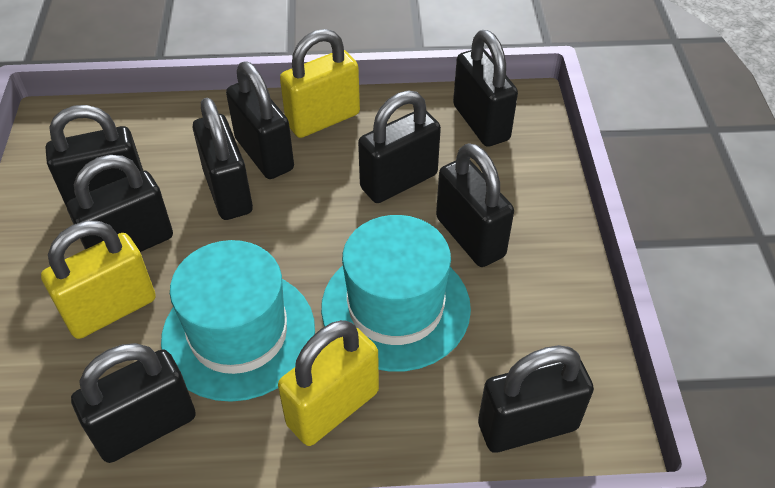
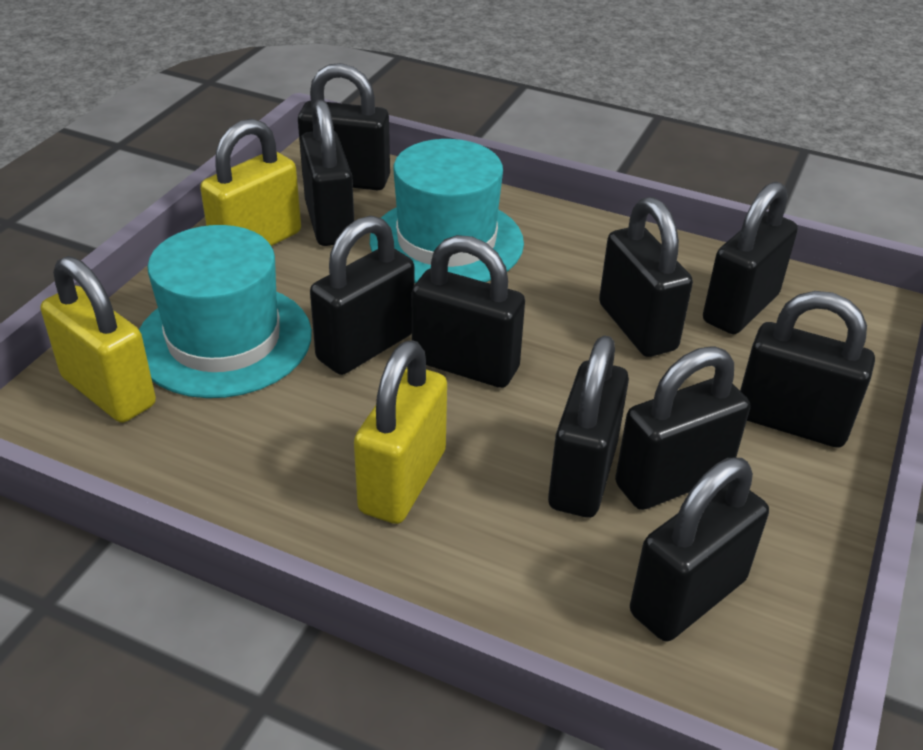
black padlock: [46,105,143,207] [67,155,173,252] [71,343,196,463] [193,98,253,220] [226,62,294,179] [358,91,441,203] [436,143,514,267] [453,30,518,147] [478,345,594,453] = 9 -> [298,63,390,190] [300,99,354,246] [310,216,415,375] [412,235,525,388] [548,335,629,518] [599,197,693,357] [615,346,750,510] [630,458,769,641] [703,182,798,334] [740,291,875,448] = 10

